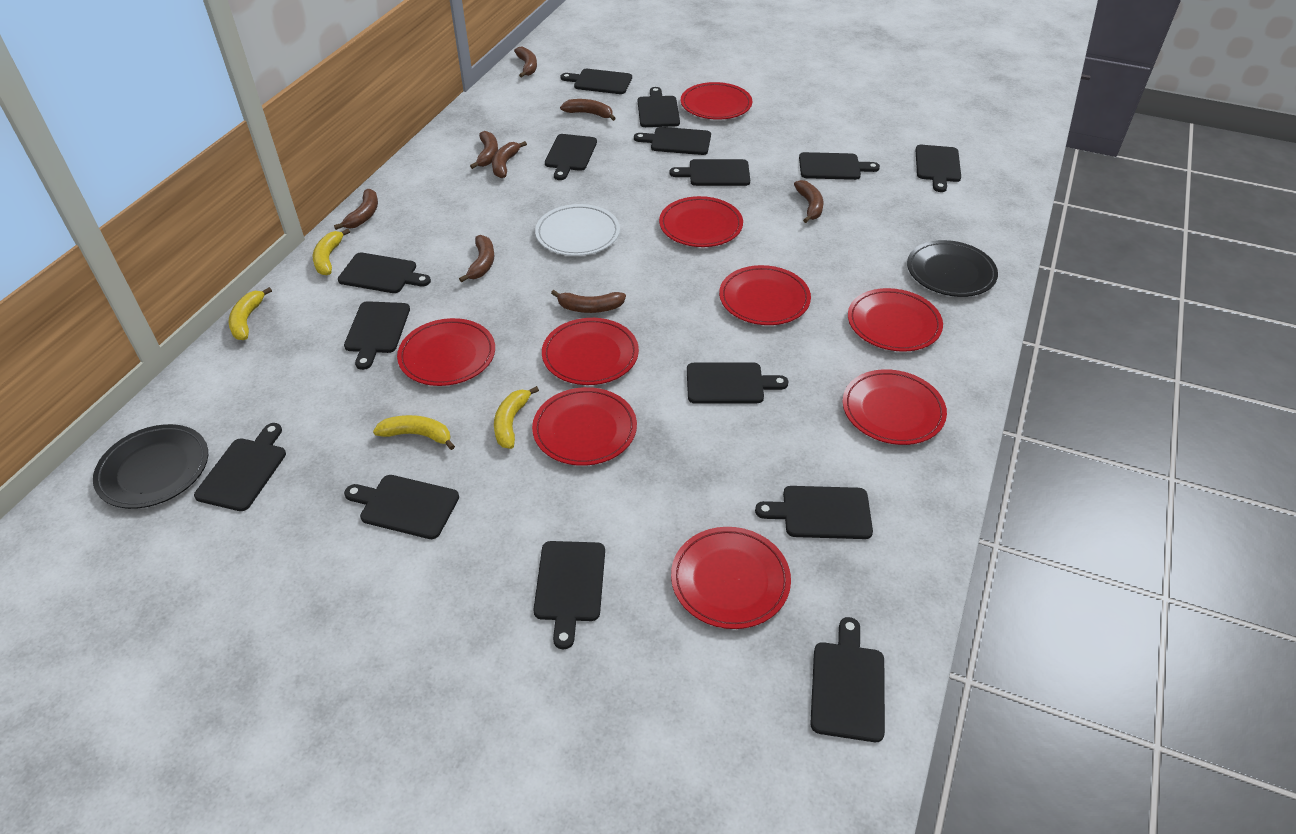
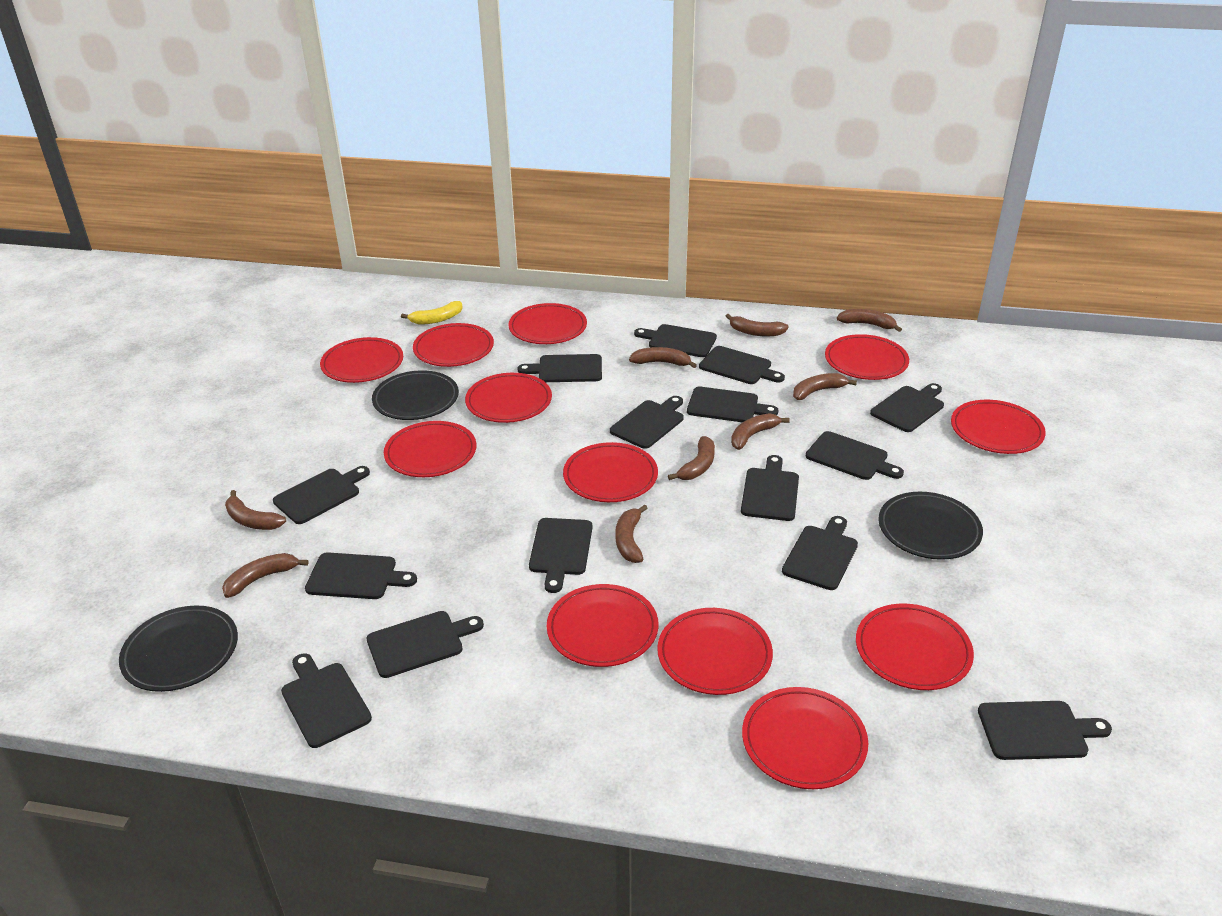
black plate: [93,424,208,509] [907,240,998,297] = 2 -> [119,605,238,692] [372,370,459,420] [878,492,983,560] = 3
brown banana: [334,189,378,230] [459,235,495,282] [470,131,498,169] [492,141,527,178] [514,47,537,78] [551,290,626,313] [560,99,616,121] [794,180,824,223] = 8 -> [222,553,308,598] [225,490,286,530] [615,505,648,563] [629,347,697,368] [668,436,715,480] [726,314,789,336] [731,413,790,450] [793,373,857,400] [837,309,902,332] = 9
red plate: [397,318,495,386] [532,387,637,466] [542,318,639,385] [659,196,743,247] [671,527,791,629] [681,82,752,120] [719,265,811,325] [843,369,947,445] [848,288,943,352] = 9 -> [320,337,403,383] [384,421,476,477] [413,323,494,367] [465,373,552,423] [509,303,587,344] [547,584,658,667] [563,442,658,502] [657,608,773,695] [742,687,868,789] [825,334,909,380] [856,603,974,690] [951,400,1046,454] = 12
white plate: [535,204,620,256] = 1 -> none = 0
yellow banana: [229,287,272,340] [313,228,350,275] [373,415,455,450] [494,386,539,449] = 4 -> [401,301,463,325] = 1

